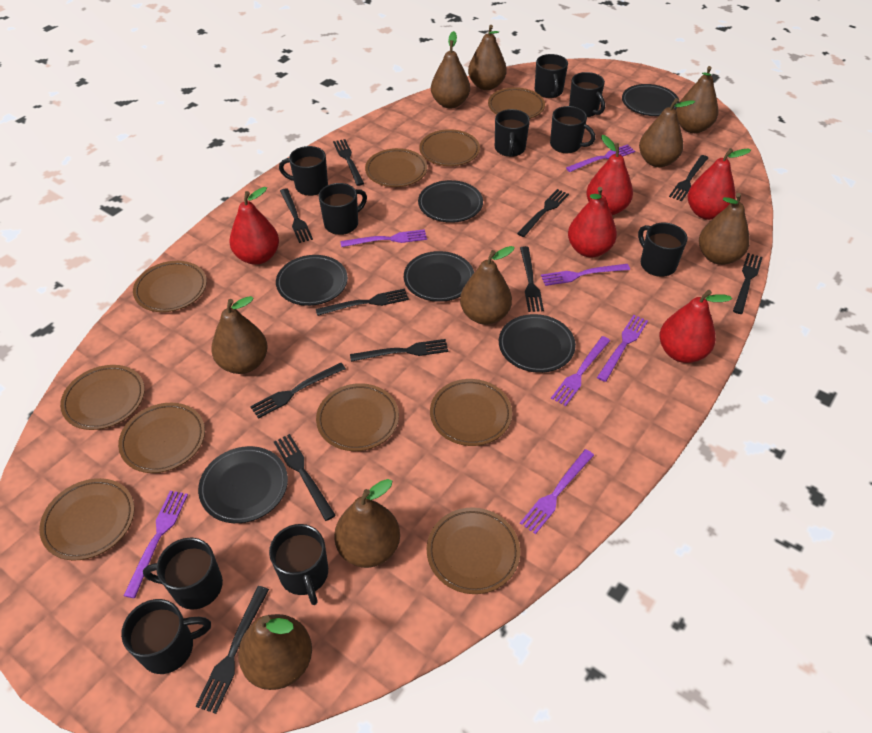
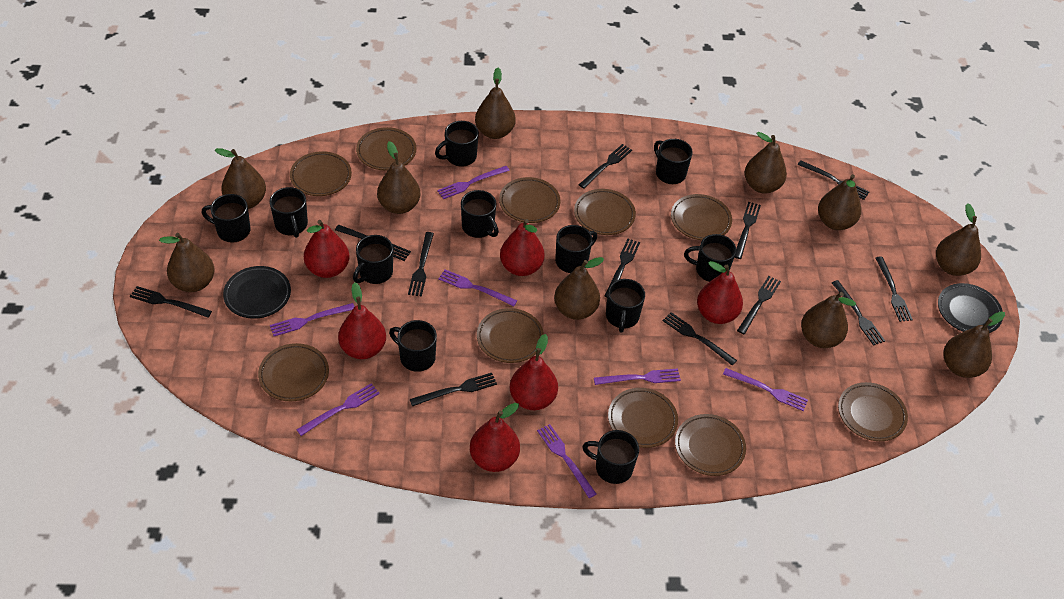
black fork: [196,586,269,714] [250,363,346,419] [274,434,336,521] [280,188,313,243] [316,289,409,316] [333,139,364,186] [350,339,448,362] [517,189,569,237] [520,246,544,312] [669,155,708,201] [733,253,763,314] = 11 -> [130,286,212,318] [335,225,411,261] [408,232,434,297] [410,373,497,406] [579,144,632,189] [605,239,640,297] [663,312,737,365] [734,202,761,259] [737,276,781,334] [798,160,869,200] [832,280,885,346] [875,256,913,322] = 12
black mug: [121,599,211,674] [143,538,223,610] [269,524,328,605] [279,146,328,196] [319,183,367,235] [495,109,530,157] [535,54,568,98] [550,106,595,153] [569,72,605,117] [638,223,687,277] = 10 -> [201,194,251,243] [270,187,308,238] [353,235,393,284] [389,320,437,372] [435,121,479,167] [461,190,499,238] [555,225,597,273] [582,430,639,484] [606,279,645,333] [654,139,693,184] [684,234,736,282] = 11
black plate: [198,446,288,523] [276,255,348,306] [404,251,474,302] [418,180,483,223] [499,314,576,373] [622,84,680,116] = 6 -> [223,266,291,319] [938,283,1003,333] = 2
brown pear: [211,296,268,374] [238,614,312,690] [334,479,400,568] [431,31,470,108] [460,246,515,325] [468,25,507,90] [639,98,695,167] [676,66,718,133] [699,193,750,265] = 9 -> [159,233,215,292] [215,148,266,209] [377,141,420,214] [475,68,516,139] [554,257,604,320] [745,132,787,194] [801,292,856,348] [818,174,861,230] [936,203,981,276] [944,311,1005,378] = 10
red pear: [229,187,279,265] [568,187,617,257] [586,135,633,215] [660,290,732,363] [688,148,751,220] = 5 -> [304,220,349,278] [338,282,386,359] [470,403,520,472] [500,219,545,276] [510,334,558,410] [697,261,743,324] = 6

